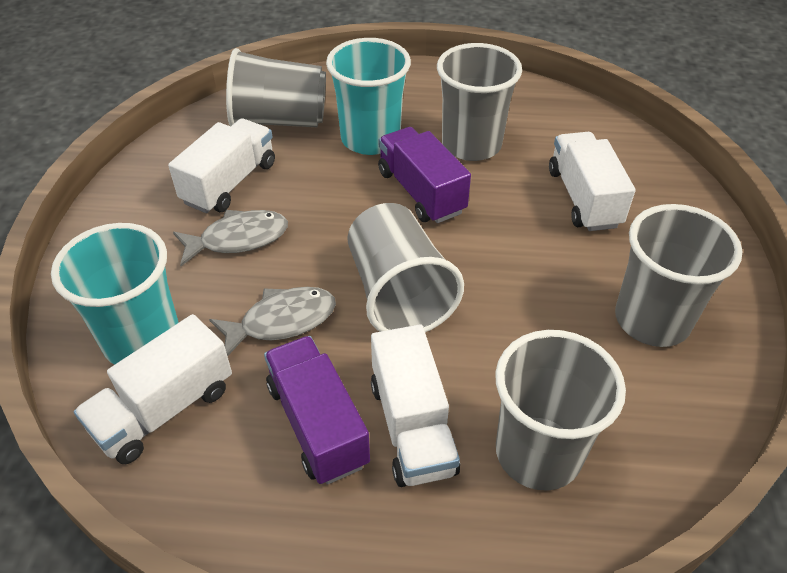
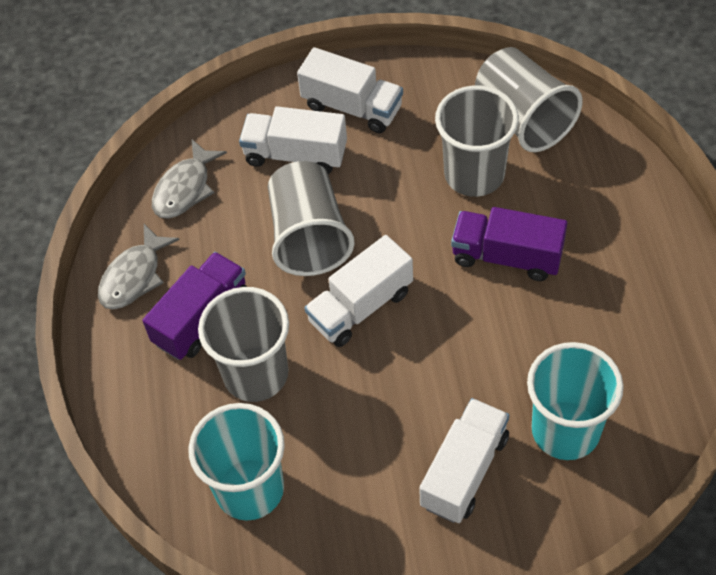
grey cup: [226,48,326,127] [347,203,464,332] [437,43,522,161] [495,330,626,491] [615,204,742,347] = 5 -> [198,287,289,402] [268,161,355,276] [435,85,519,197] [475,47,583,152] = 4

